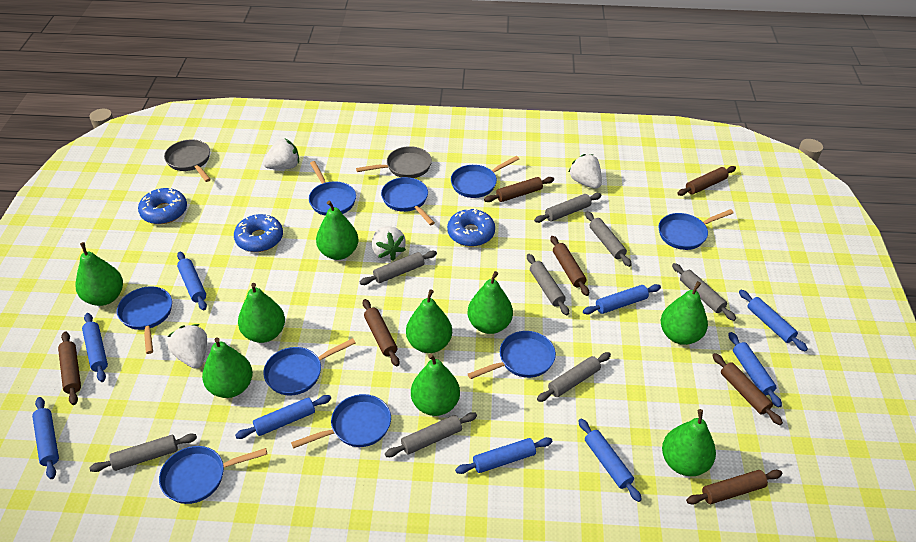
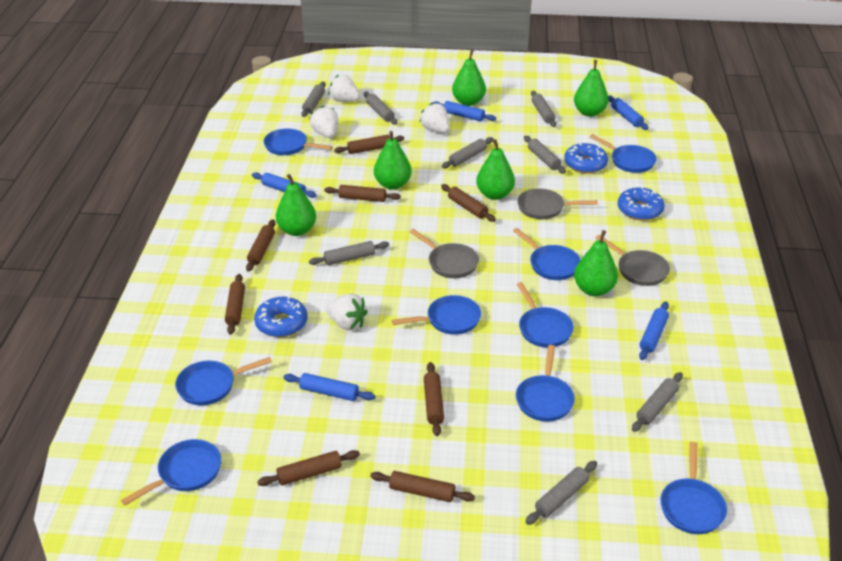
blue rolling pin: [32,397,59,479] [82,313,108,382] [177,252,207,311] [235,395,331,439] [455,437,553,474] [579,419,642,502] [583,284,661,314] [729,332,782,408] [739,290,808,351] = 9 -> [252,172,316,198] [283,373,375,401] [433,101,496,121] [608,96,649,130] [639,301,669,360] = 5
brown rolling pin: [58,331,81,405] [362,299,399,366] [484,177,554,202] [550,236,589,296] [677,166,736,196] [686,470,782,505] [712,353,783,425] = 7 -> [225,274,245,335] [246,219,276,272] [257,450,360,486] [324,185,401,202] [334,135,404,154] [371,471,475,502] [424,362,444,436] [441,184,496,222] = 8
green pear: [76,242,123,306] [202,337,253,398] [238,283,285,343] [316,200,359,260] [406,289,452,353] [411,353,460,416] [468,271,513,334] [661,281,708,345] [662,409,716,476] = 9 -> [276,174,316,236] [374,131,412,190] [452,50,486,106] [476,139,515,200] [574,60,609,117] [574,230,618,296] = 6
grey pan: [164,139,211,182] [356,146,432,178] = 2 -> [410,229,479,278] [517,188,598,219] [596,235,670,286] = 3

